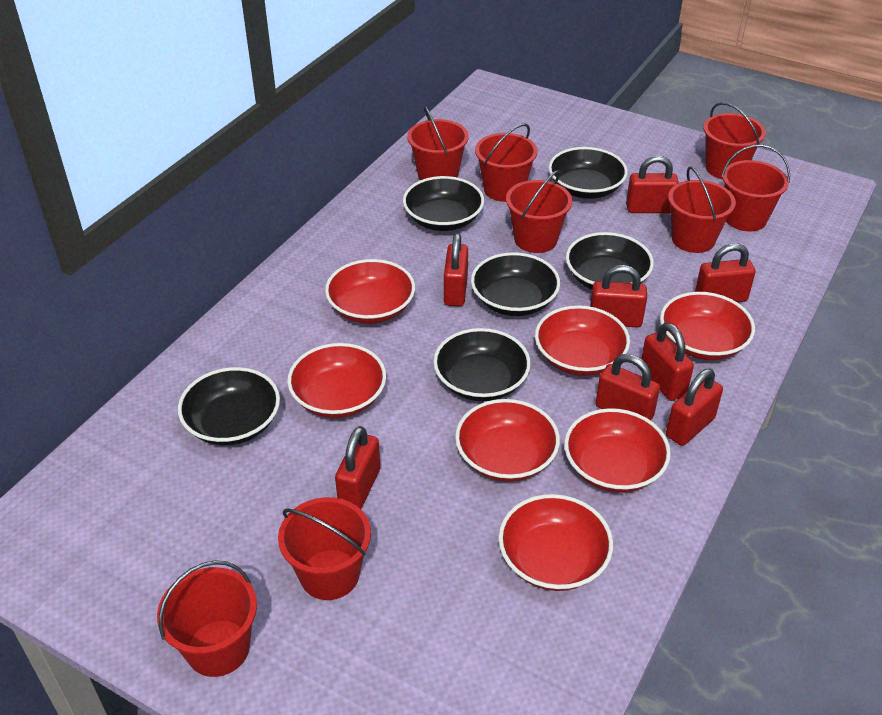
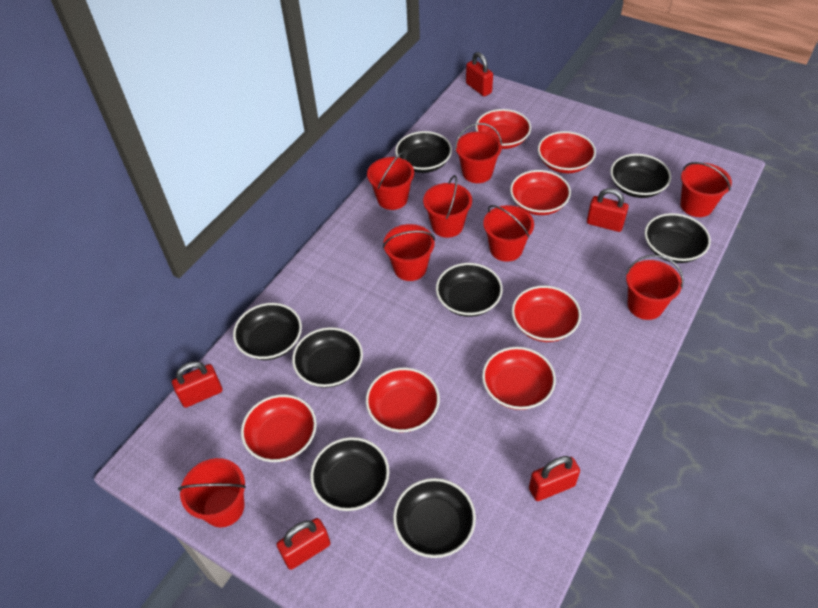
black bowl: [178,367,280,445] [403,176,484,231] [433,328,531,401] [471,252,560,316] [549,147,628,199] [566,232,654,290] = 6 -> [233,303,302,360] [292,327,363,388] [310,437,389,511] [393,478,476,558] [395,131,452,173] [436,263,503,317] [610,154,671,198] [644,213,711,263] = 8
red padlock: [335,426,380,509] [444,233,468,307] [590,265,647,328] [596,354,660,420] [626,155,679,213] [641,322,694,401] [666,369,723,446] [695,243,756,302] = 8 -> [172,361,223,408] [276,518,330,570] [466,52,493,96] [529,456,580,501] [587,188,629,232] = 5

